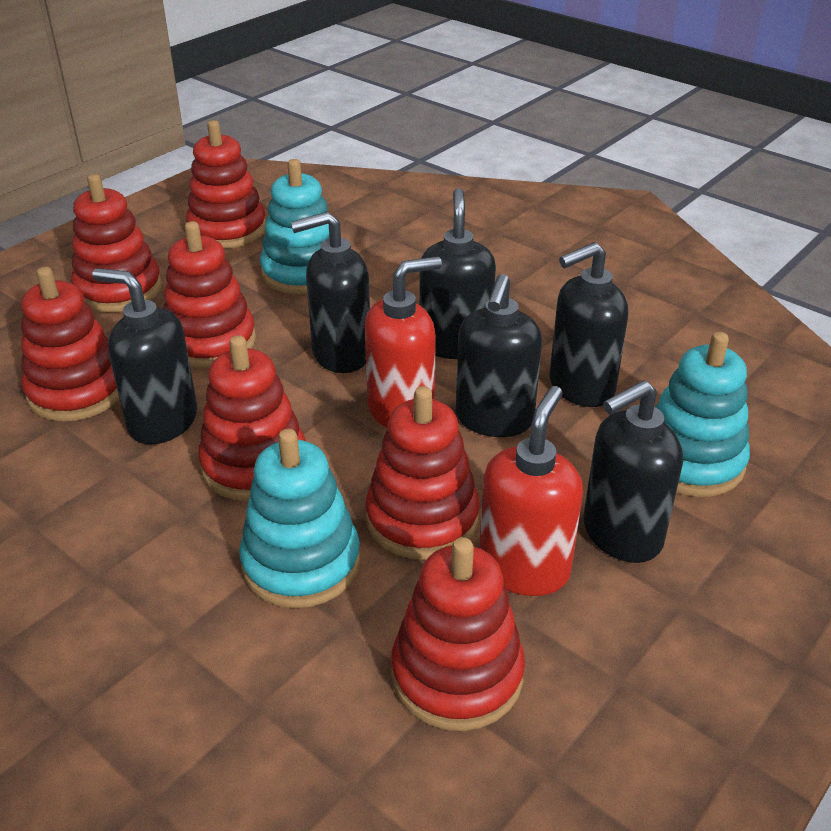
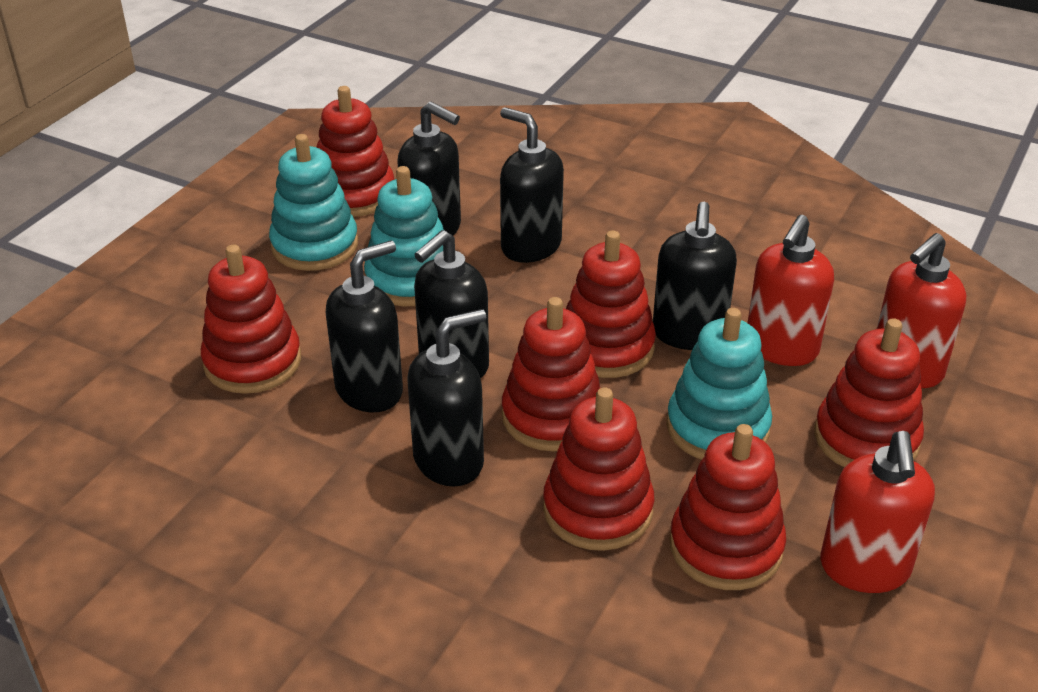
red soap dispenser: [365,256,442,428] [479,386,583,596] = 2 -> [748,215,834,366] [820,431,935,593] [877,233,966,388] = 3

